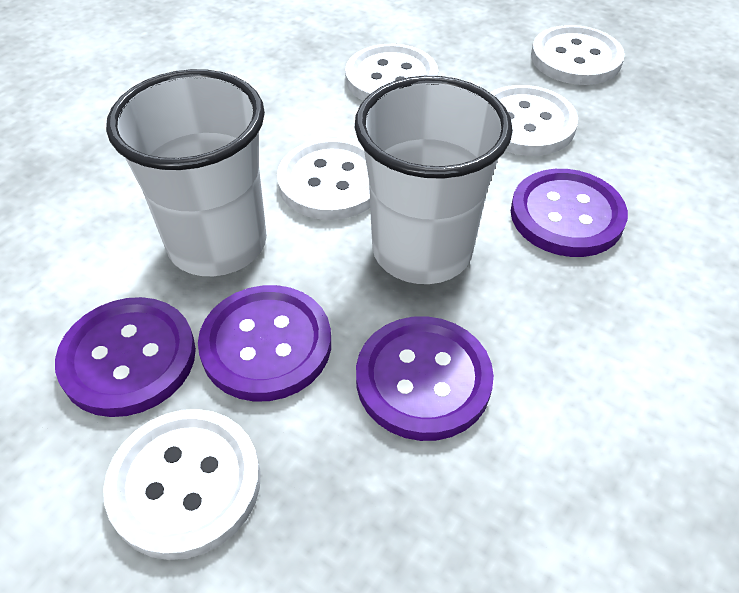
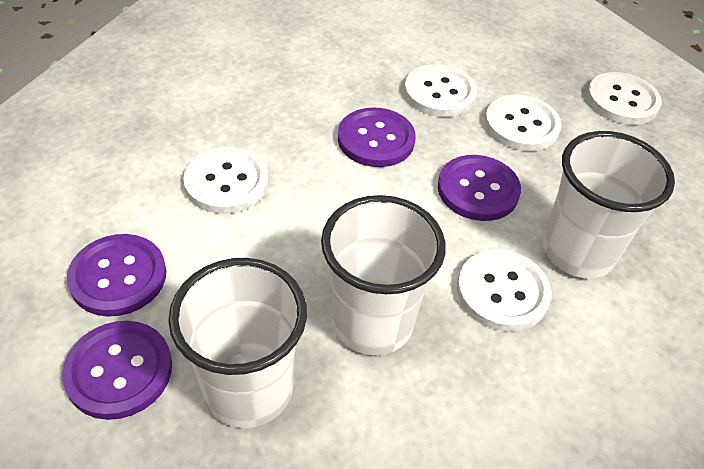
white cup: [106,69,267,276] [355,76,513,284] = 2 -> [168,258,307,428] [321,195,446,355] [542,131,675,278] = 3

